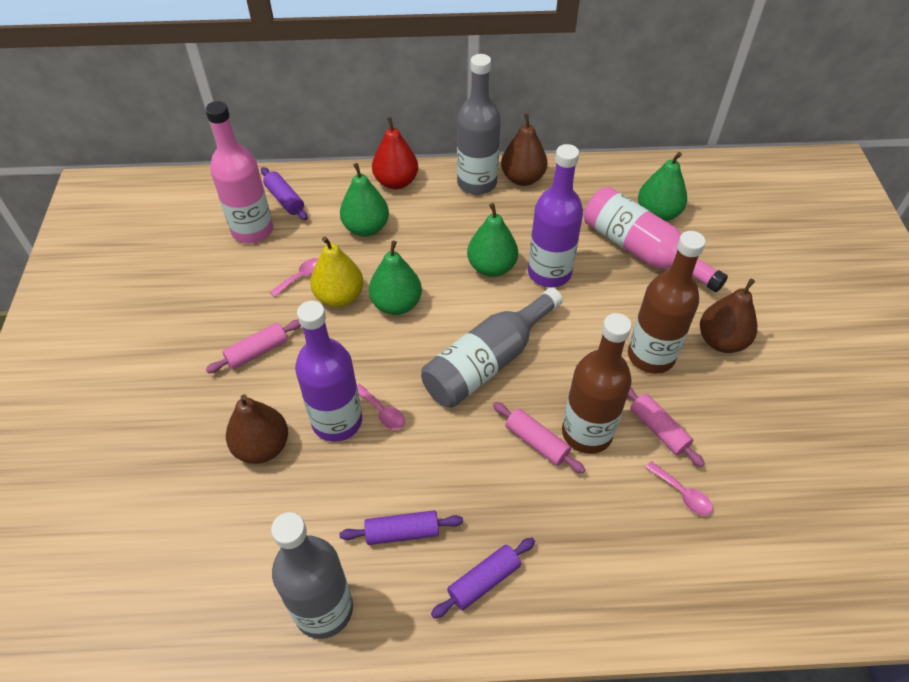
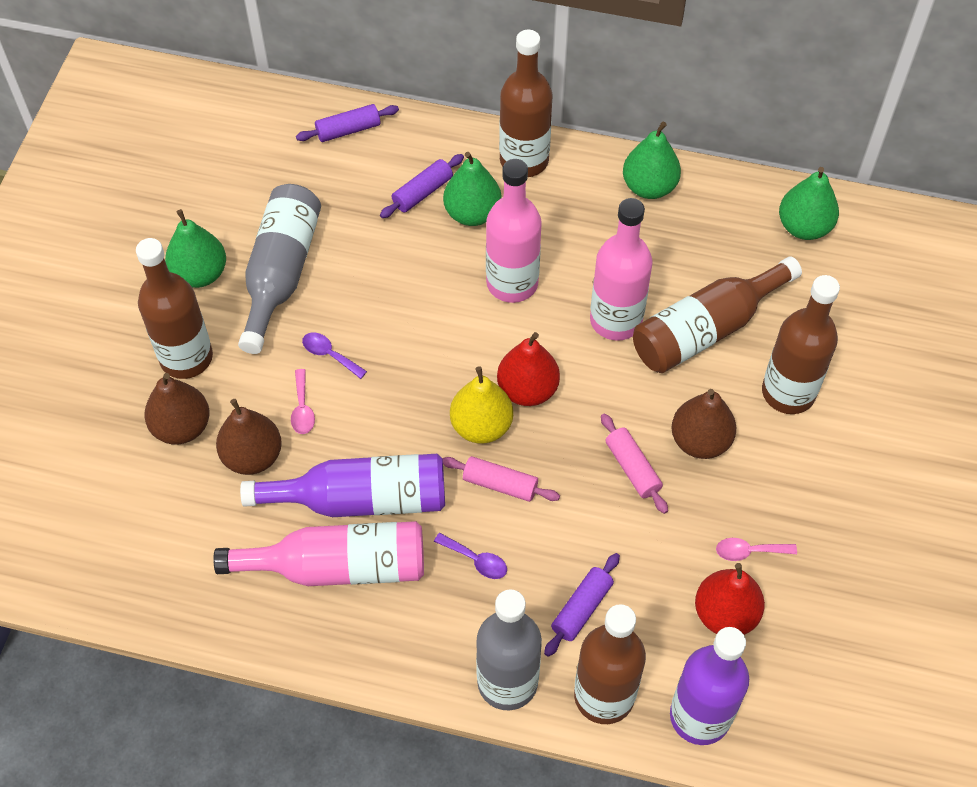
brown bottle: [562,313,632,454] [628,231,706,374] = 2 -> [136,238,213,379] [499,29,553,177] [574,604,646,724] [633,256,802,373] [762,275,840,414] = 5
grey bottle: [271,512,353,639] [421,287,563,408] [457,54,501,195] = 3 -> [238,184,321,354] [476,589,542,711] = 2
pink bottle: [205,101,273,244] [584,187,728,292] = 2 -> [214,521,424,586] [486,159,542,303] [590,198,653,341] = 3
pink rolling pin: [206,320,301,373] [493,402,585,474] [628,387,705,467] = 3 -> [443,456,560,502] [601,413,668,514] = 2
pink spoon: [270,258,319,297] [357,384,405,430] [645,461,713,516] = 3 -> [291,369,315,434] [716,538,797,561] = 2
purple spoon: none = 0 -> [302,333,367,379] [434,533,507,579] = 2
red pear: [372,117,418,189] = 1 -> [497,332,560,406] [695,563,765,635] = 2

